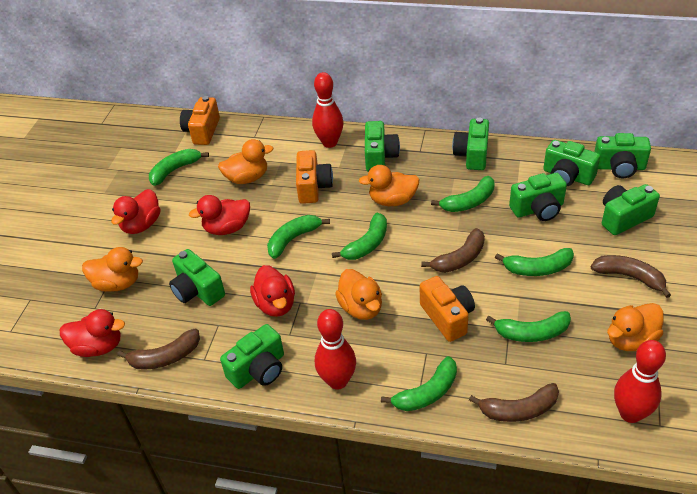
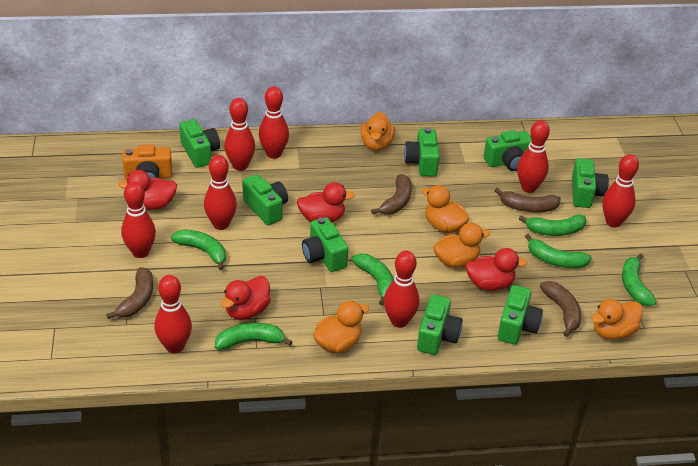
green banana: [149,149,209,186] [267,215,330,259] [332,213,387,260] [381,356,457,411] [431,176,495,212] [486,311,571,342] [495,248,574,276] = 7 -> [171,229,226,270] [215,323,292,350] [351,254,394,305] [519,215,587,236] [525,234,592,268] [622,253,656,306] = 6
orange camera: [180,96,220,145] [296,150,333,204] [420,276,475,342] = 3 -> [122,145,172,180] = 1
red bowling pin: [312,72,343,148] [315,309,356,390] [614,340,666,423] = 3 -> [121,182,156,258] [155,275,192,354] [204,155,237,230] [224,98,255,171] [259,86,289,159] [384,251,419,328] [517,120,550,193] [602,154,639,227] = 8

